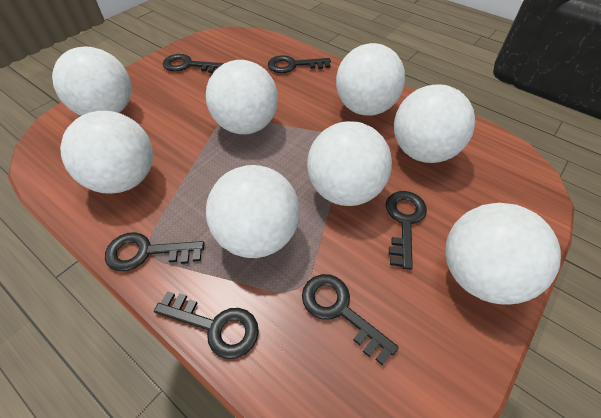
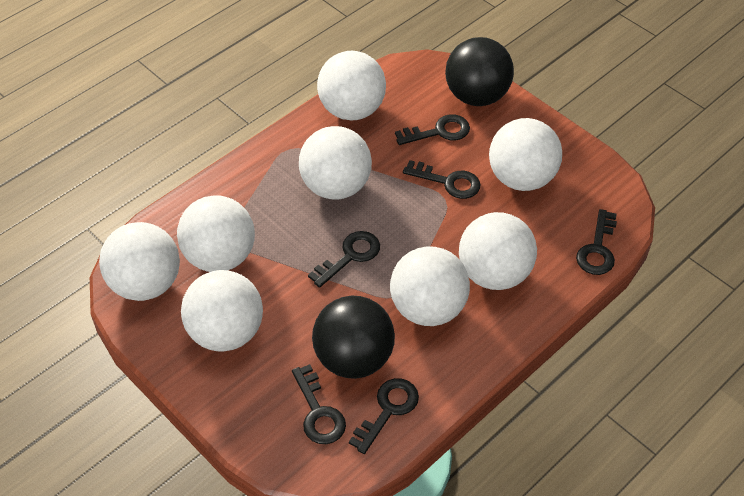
black ball: none = 0 -> [312,296,395,379] [445,37,514,106] = 2

